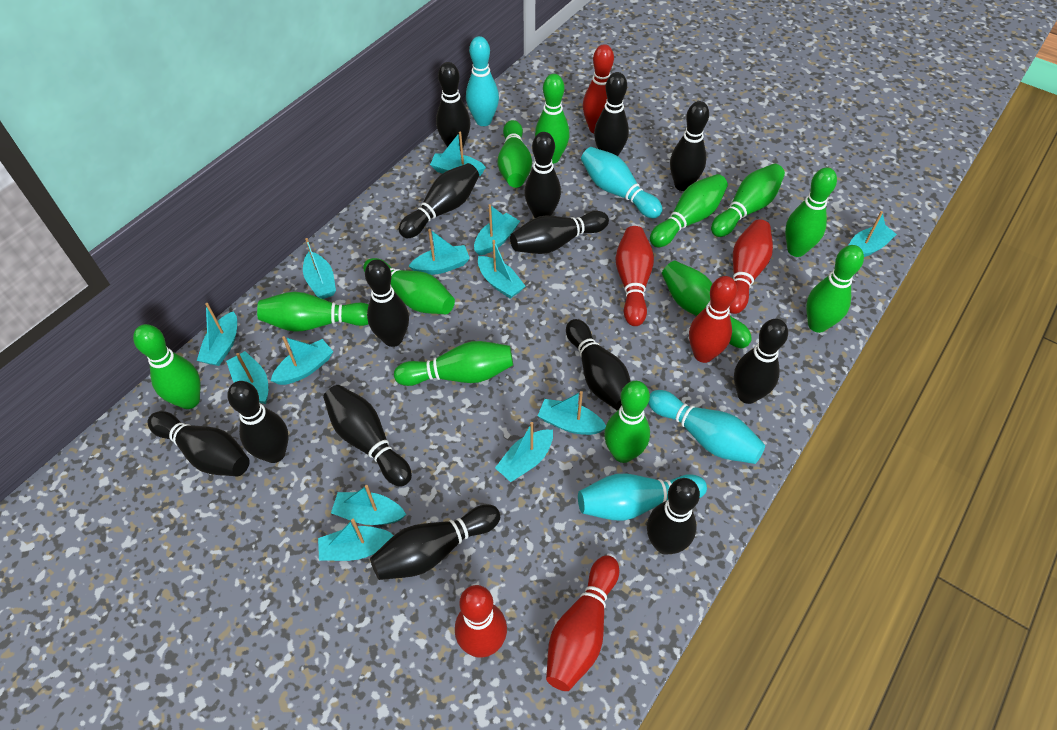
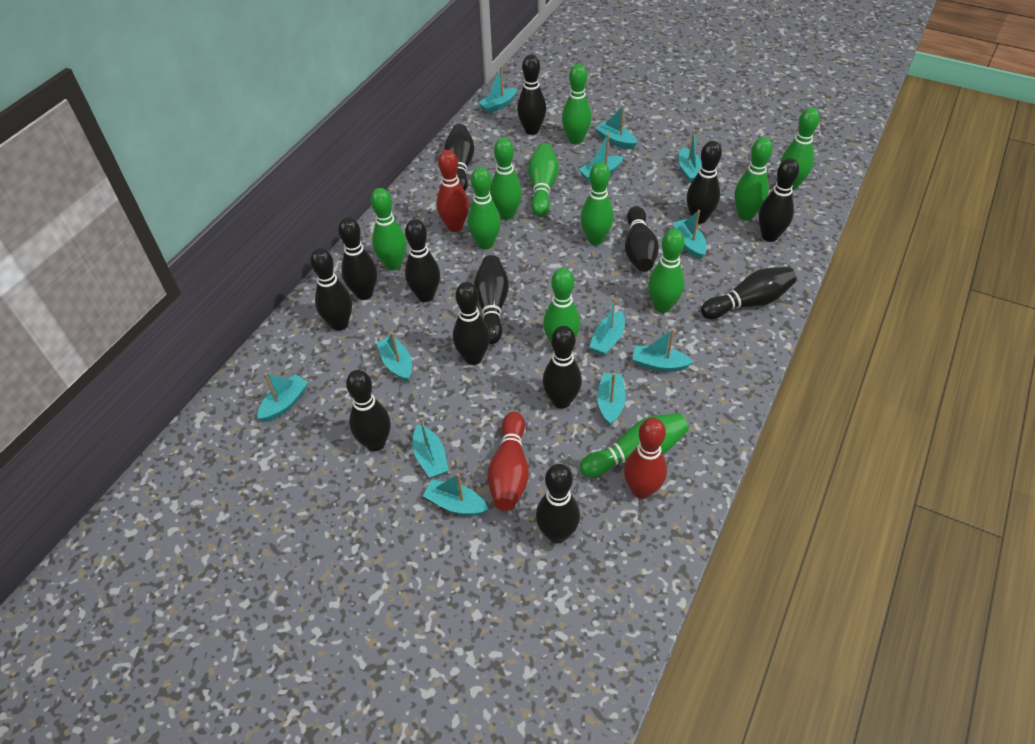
green bowling pin: [133,324,200,409] [257,292,369,332] [363,258,455,314] [394,341,513,386] [497,120,532,188] [535,74,570,164] [604,381,650,463] [650,174,728,247] [662,260,752,348] [711,164,785,237] [785,168,837,257] [806,245,864,333] = 12 -> [371,188,406,270] [468,167,501,250] [490,138,522,220] [528,143,559,216] [543,268,580,344] [562,64,592,144] [580,162,614,245] [580,413,689,477] [648,229,685,313] [735,137,773,220] [780,107,820,190] = 11
red bowling pin: [455,585,507,658] [546,555,619,691] [583,44,614,134] [615,226,654,326] [689,276,737,363] [729,219,773,314] = 6 -> [436,150,469,232] [487,412,529,511] [624,418,667,499] = 3
turquoise boat: [197,303,237,366] [226,351,268,404] [271,336,333,385] [303,238,336,299] [318,519,394,561] [331,485,406,525] [409,229,470,275] [430,131,486,176] [474,204,520,255] [478,240,525,299] [495,422,553,482] [538,391,606,435] [848,211,897,257] = 13 -> [257,373,308,422] [377,332,412,382] [413,418,449,478] [423,473,488,516] [478,66,517,114] [579,134,623,182] [589,298,625,356] [596,105,637,149] [597,373,626,425] [632,329,694,372] [673,210,707,259] [678,130,702,183] = 12
turquoise bowling pin: [466,36,499,126] [578,474,707,521] [581,147,663,218] [648,390,765,464] = 4 -> none = 0

